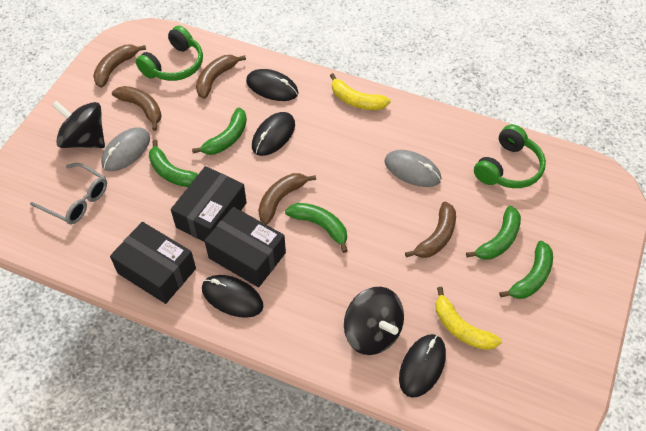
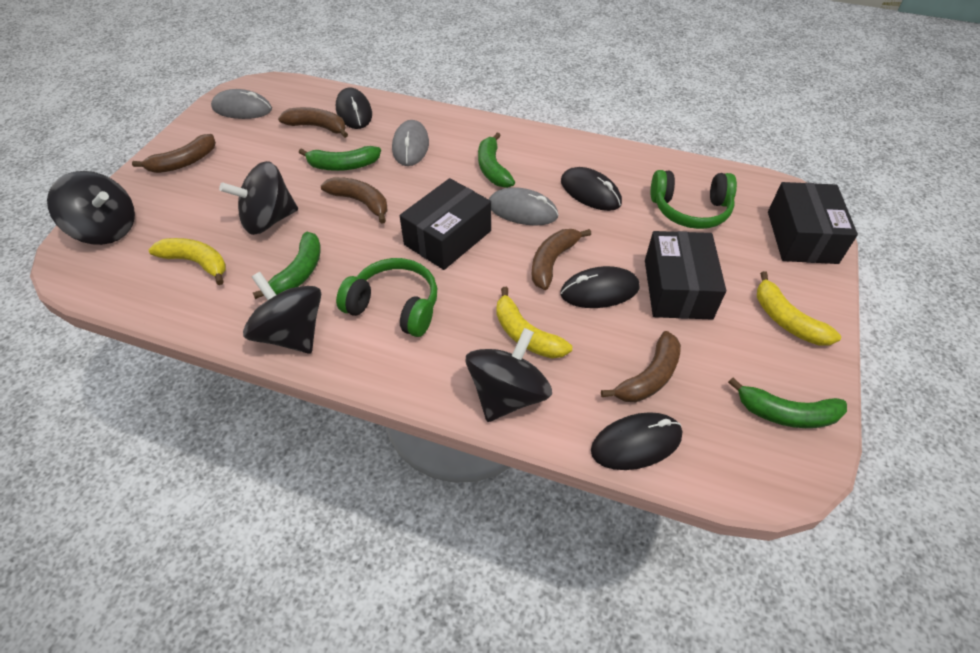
black spinning top: [52,101,105,148] [344,287,404,355] = 2 -> [47,171,135,245] [219,161,298,235] [243,272,321,353] [466,328,552,422] = 4
green banana: [149,140,198,187] [192,108,247,155] [285,203,348,253] [466,206,521,260] [500,241,553,299] = 5 -> [253,232,321,299] [299,146,381,171] [478,132,515,188] [728,378,847,428] = 4
grey glasses: [30,163,107,225] = 1 -> none = 0
grey mouse: [101,127,150,171] [384,150,441,187] = 2 -> [211,89,272,119] [392,120,429,166] [489,187,559,226] = 3
yellow banana: [330,73,391,110] [436,287,502,350] = 2 -> [149,238,226,285] [496,287,572,358] [757,271,841,345] = 3

